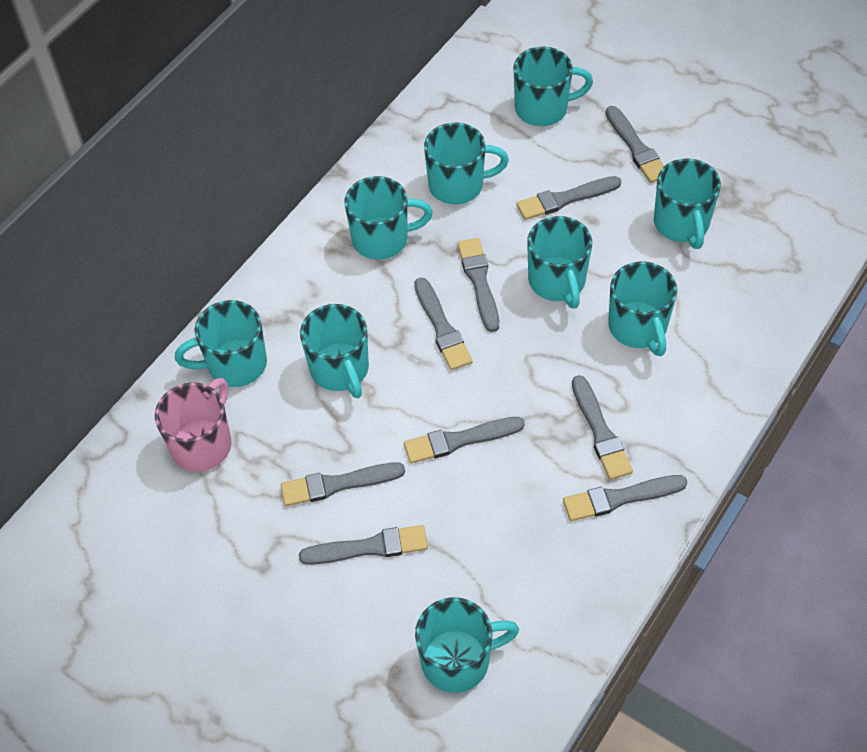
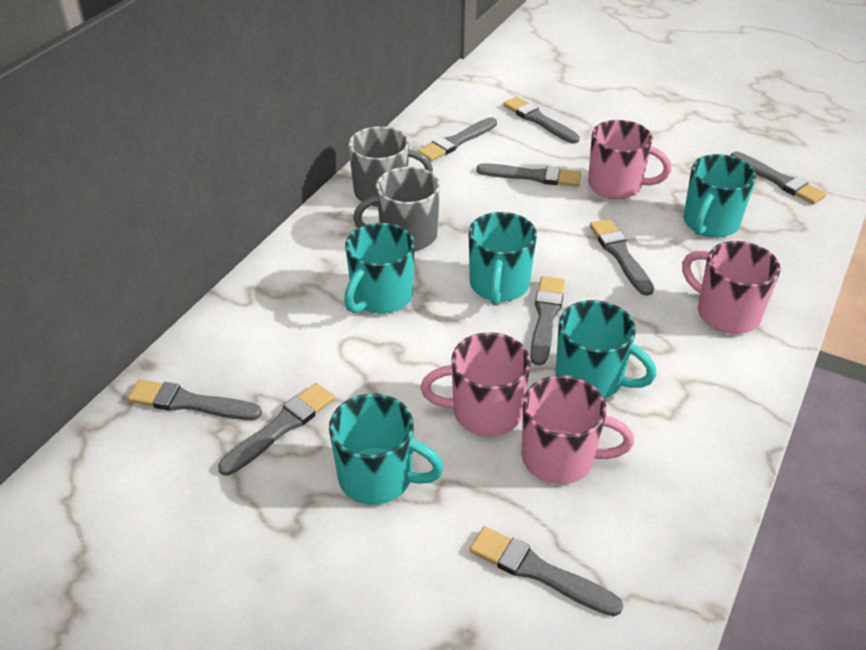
grey mug: none = 0 -> [348,126,433,207] [353,167,440,251] = 2
pink mug: [155,378,231,472] = 1 -> [420,332,531,436] [522,375,634,484] [588,120,671,199] [682,241,781,334] = 4
turquoise mug: [175,300,267,387] [300,304,369,398] [345,176,433,260] [415,597,519,693] [424,123,509,204] [513,47,593,126] [527,216,592,309] [608,262,677,356] [654,158,721,249] = 9 -> [329,394,444,505] [344,223,415,314] [469,212,537,305] [556,300,657,399] [684,154,756,238] = 5

